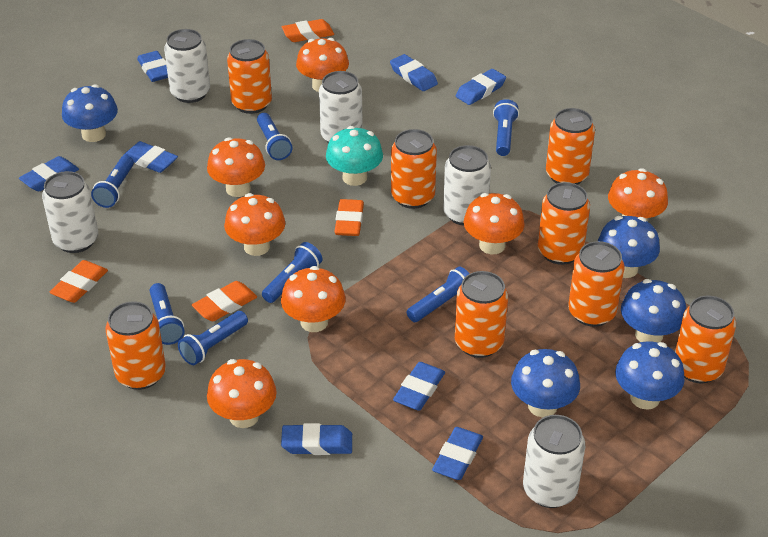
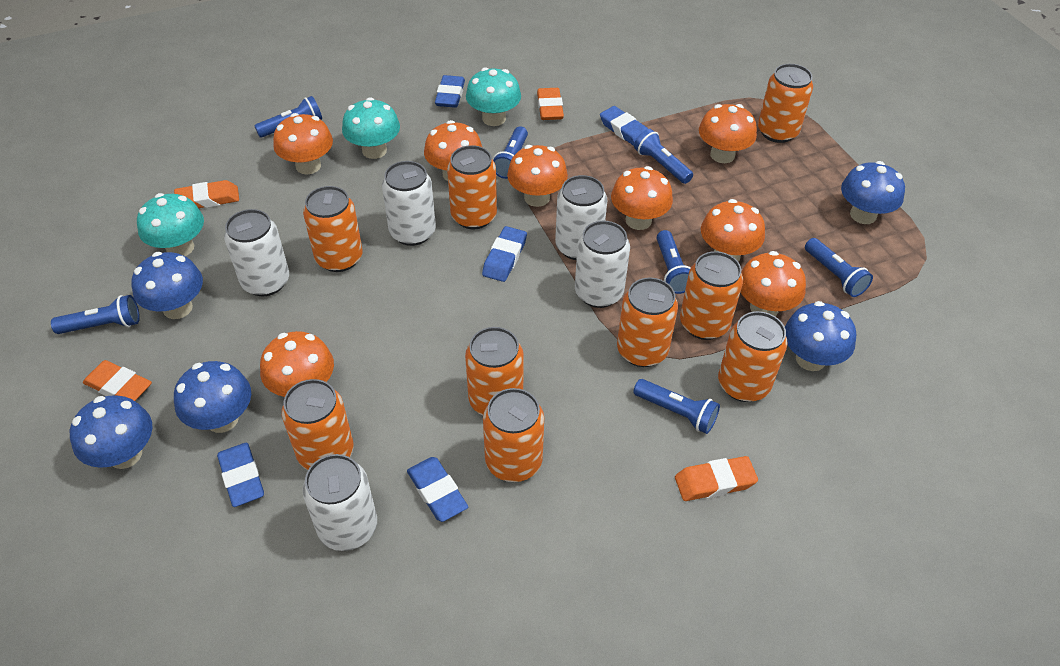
blue eraser: [19,156,79,191] [123,141,178,173] [137,51,168,82] [281,423,352,455] [390,54,438,91] [393,362,445,411] [432,427,483,480] [456,69,506,105] = 8 -> [217,443,264,507] [407,457,468,522] [435,75,465,108] [482,226,527,282] [600,106,648,146] = 5
orange can: [106,301,166,390] [227,39,272,114] [391,129,437,209] [455,271,508,358] [538,182,590,265] [546,108,595,185] [568,241,625,327] [675,296,736,383] = 8 -> [282,379,354,470] [303,186,363,272] [447,145,497,229] [465,327,524,415] [483,388,544,482] [617,278,678,367] [680,251,743,340] [718,311,788,402] [758,64,813,143] = 9
orange mushroom: [207,137,265,197] [207,359,277,428] [224,193,285,256] [281,266,346,332] [296,38,349,92] [464,193,524,254] [608,168,668,221] = 7 -> [260,331,334,397] [273,113,333,175] [424,120,482,181] [507,145,568,207] [611,166,673,230] [699,104,757,163] [701,199,765,261] [741,251,806,316] = 8
turquoise mushroom: [326,126,383,186] = 1 -> [137,193,204,256] [342,97,400,159] [466,67,521,126] = 3

